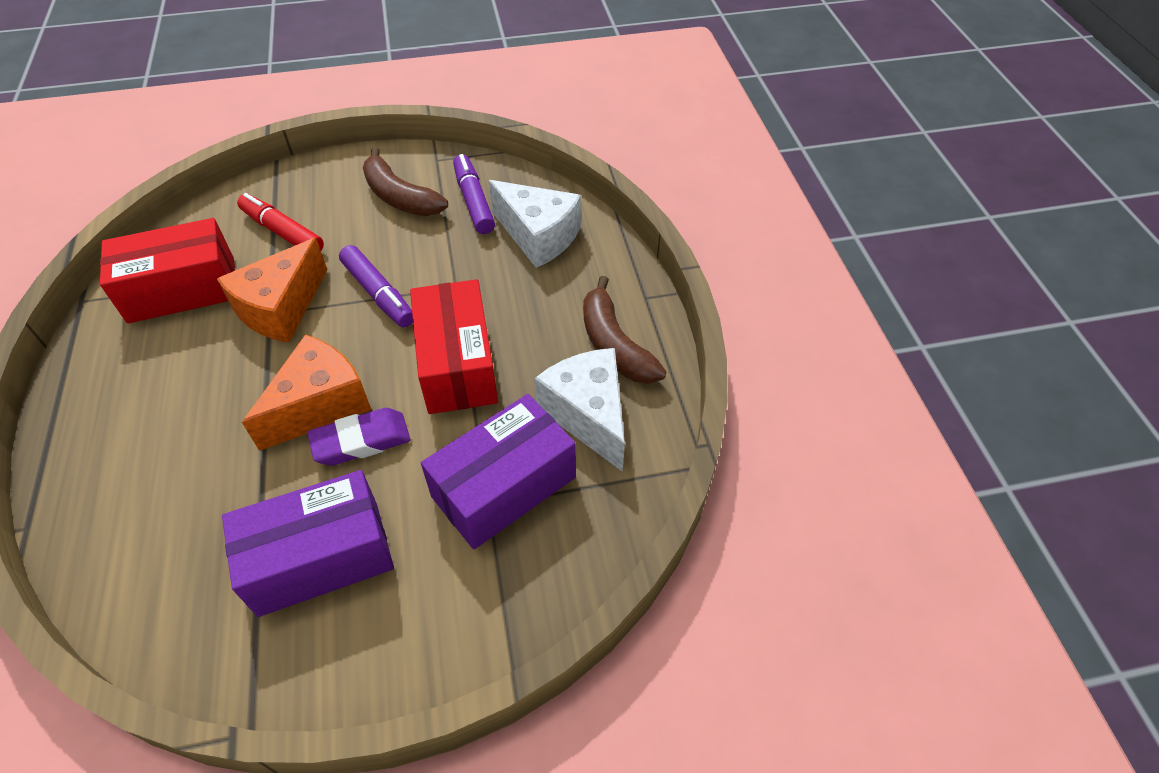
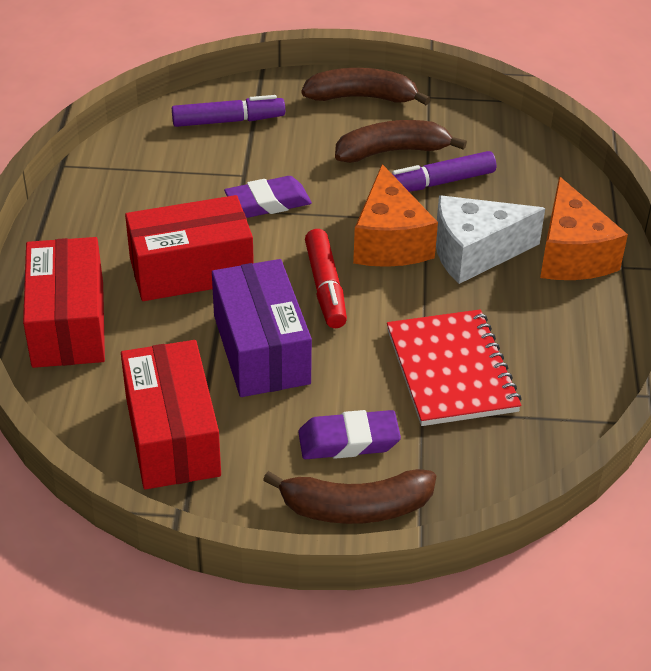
brown banana: [363,147,448,216] [583,276,666,384] = 2 -> [263,469,436,524] [301,68,430,105] [335,120,467,163] = 3
purple box: [222,470,394,617] [421,394,576,549] = 2 -> [212,259,312,397] = 1
purple eraser: [308,408,410,466] = 1 -> [224,176,312,218] [298,410,401,459] = 2
red box: [100,218,235,324] [410,279,498,414] = 2 -> [23,237,105,368] [121,340,221,489] [125,195,254,301] = 3
red notebook: none = 0 -> [387,309,522,426] = 1
white cheese: [489,180,581,268] [534,348,625,471] = 2 -> [436,195,545,284] = 1

